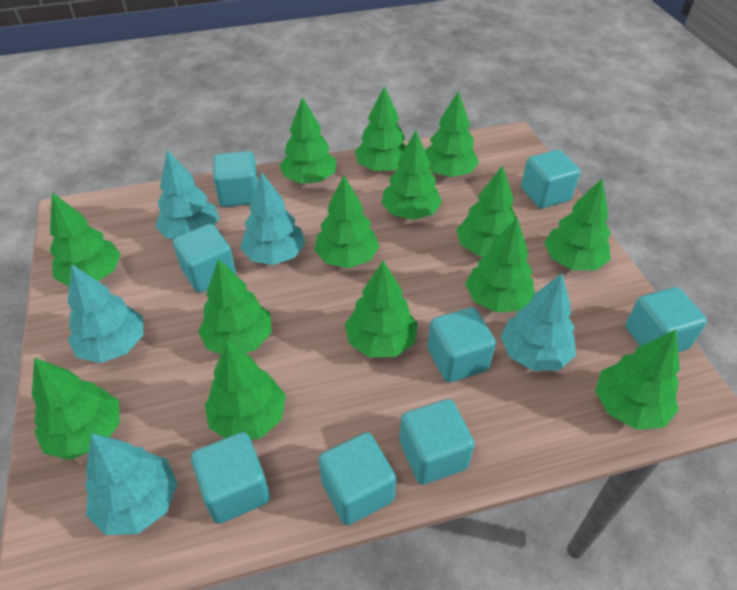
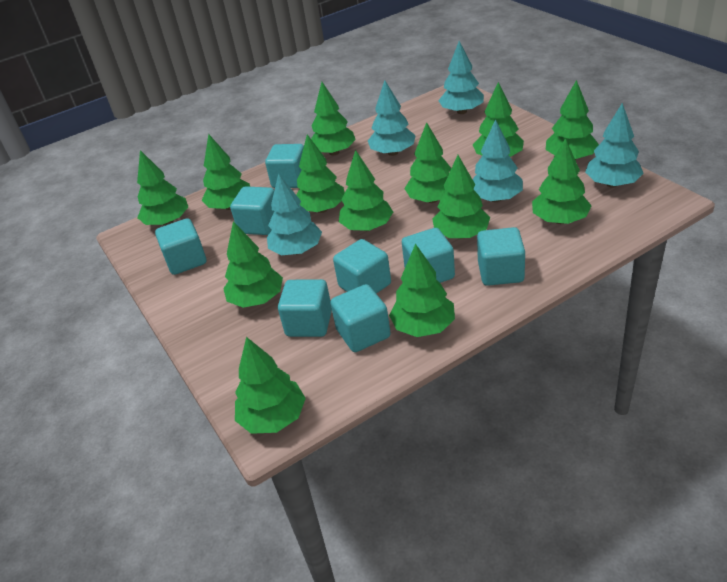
green tree: [32,358,120,460] [50,193,121,286] [198,258,272,354] [205,341,286,440] [280,97,336,184] [314,175,379,268] [345,261,418,357] [355,86,406,171] [381,131,442,220] [425,91,479,177] [456,165,516,256] [465,218,535,313] [544,178,611,270] [595,329,680,430] = 14 -> [137,150,188,226] [201,134,250,210] [223,221,283,308] [235,337,306,434] [297,134,345,213] [311,82,356,155] [339,150,393,231] [389,244,455,337] [404,122,451,203] [432,155,490,239] [473,82,524,157] [532,138,592,224] [546,80,599,160] = 13

